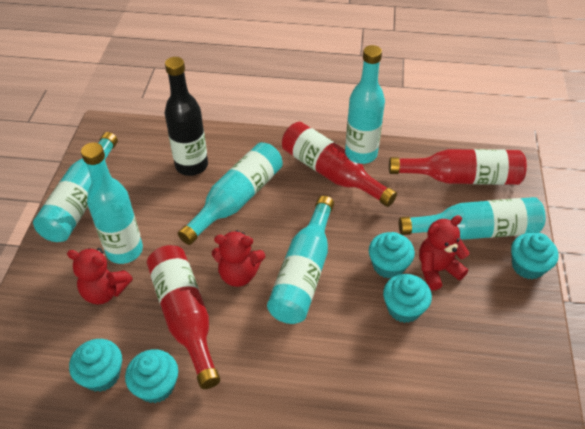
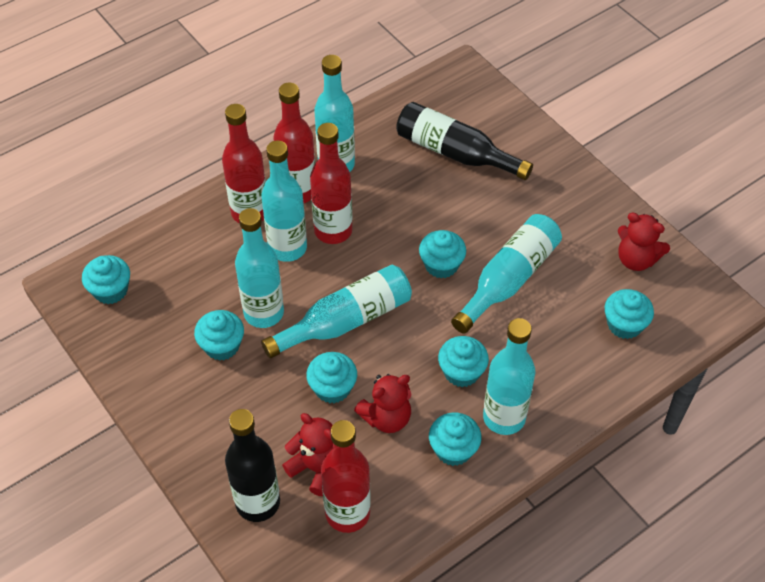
black bottle: [165,57,208,176] = 1 -> [225,409,280,522] [396,102,533,180] = 2
red bottle: [147,245,220,389] [282,122,397,207] [389,149,527,185] = 3 -> [222,104,266,223] [273,83,315,203] [310,123,353,244] [321,420,371,533] = 4
turquoise cupcake: [69,339,122,392] [125,349,178,403] [369,232,415,278] [383,274,432,323] [511,233,559,279] = 5 -> [82,255,130,304] [194,310,244,361] [306,352,357,403] [419,230,466,278] [429,413,482,466] [438,336,489,387] [605,289,654,339] = 7

